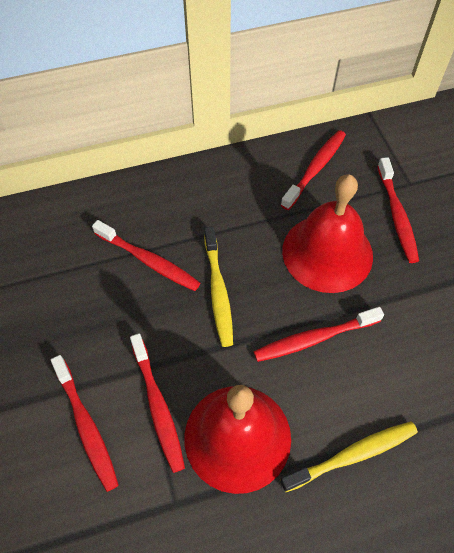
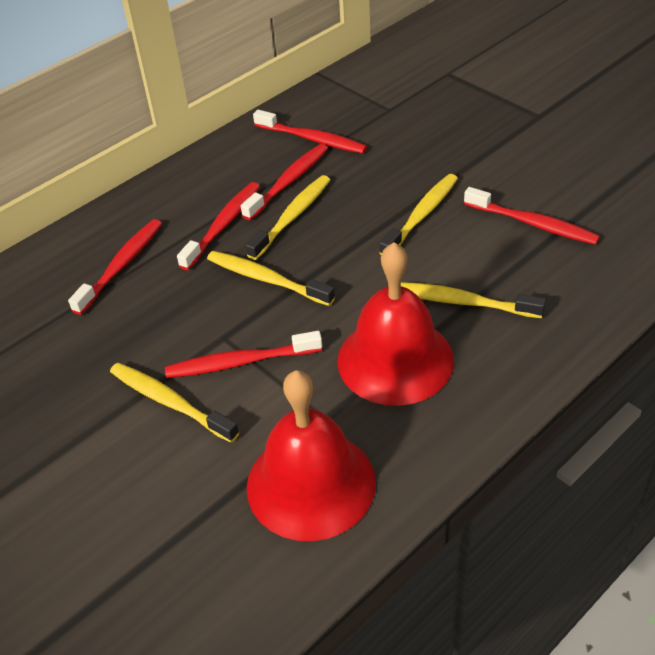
yellow toothbrush: [204,226,233,347] [280,421,418,492] = 2 -> [110,363,239,443] [207,251,335,306] [246,175,330,260] [380,174,458,255] [401,282,546,318] = 5

